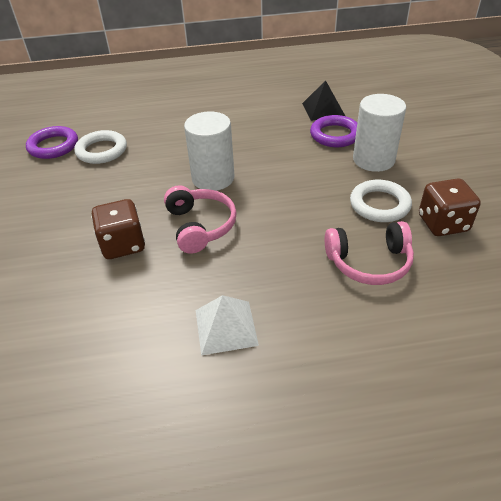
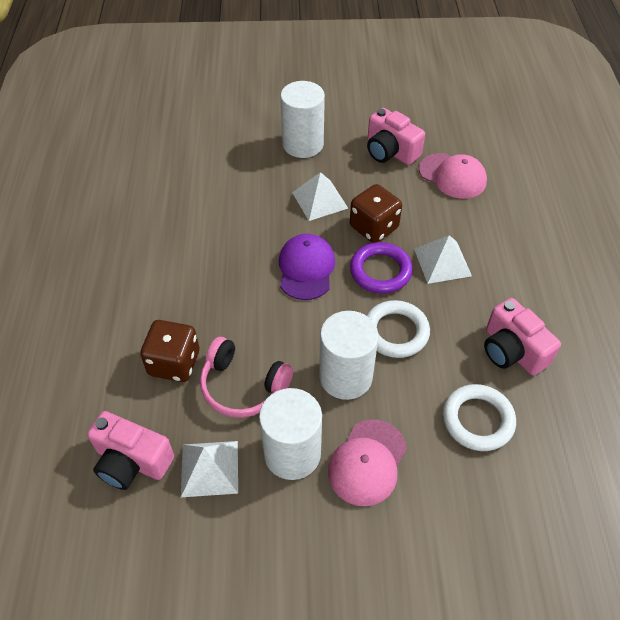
black pyramid: [302,80,345,121] = 1 -> none = 0
pink camera: none = 0 -> [87,411,174,490] [367,108,425,165] [484,298,561,376] = 3
pink cap: none = 0 -> [328,419,407,506] [419,153,487,199] = 2
pink headphones: [164,185,237,254] [325,221,414,285] = 2 -> [200,337,293,418] = 1
purple cap: none = 0 -> [279,234,335,300] = 1
purple ring: [26,126,78,159] [310,115,357,147] = 2 -> [350,242,413,294] = 1
white cylinder: [184,112,235,191] [353,94,406,172] = 2 -> [259,388,322,480] [280,81,325,158] [319,311,378,400] = 3
white pyramid: [196,295,259,356] = 1 -> [181,441,238,497] [292,172,348,221] [414,235,472,284] = 3

